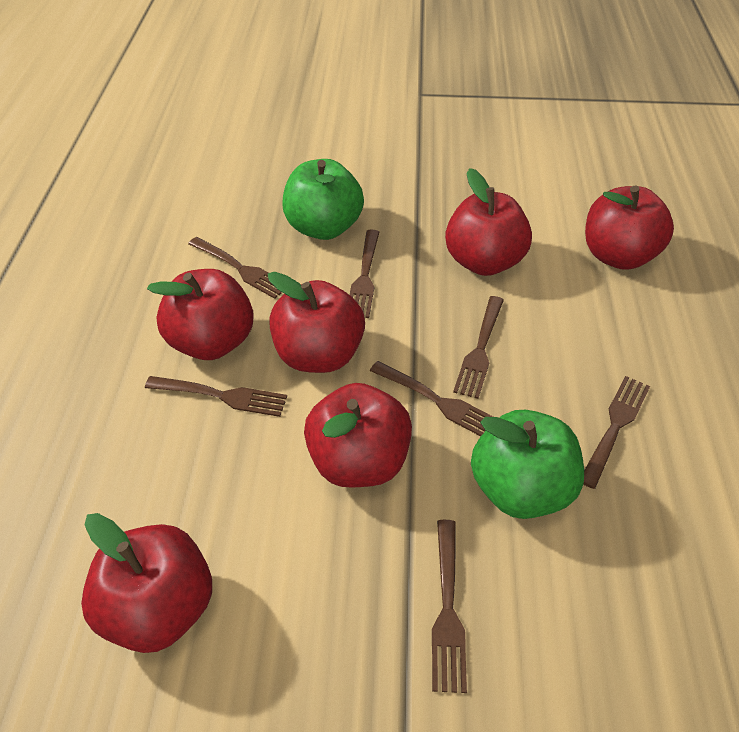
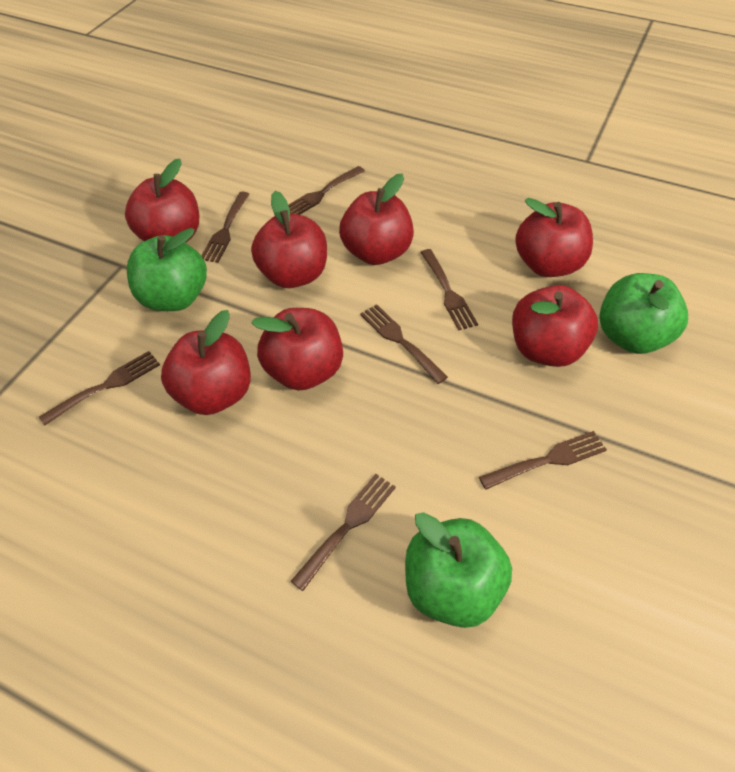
green apple: [283,159,364,240] [471,410,584,519] = 2 -> [127,228,207,311] [405,512,512,628] [599,273,688,354] = 3
red apple: [81,513,212,653] [147,269,254,360] [268,272,365,373] [304,383,412,488] [445,168,532,276] [585,186,674,270] = 6 -> [125,158,199,243] [161,310,251,415] [251,191,327,288] [251,308,343,391] [339,173,414,265] [512,285,598,367] [515,198,593,277] = 7

